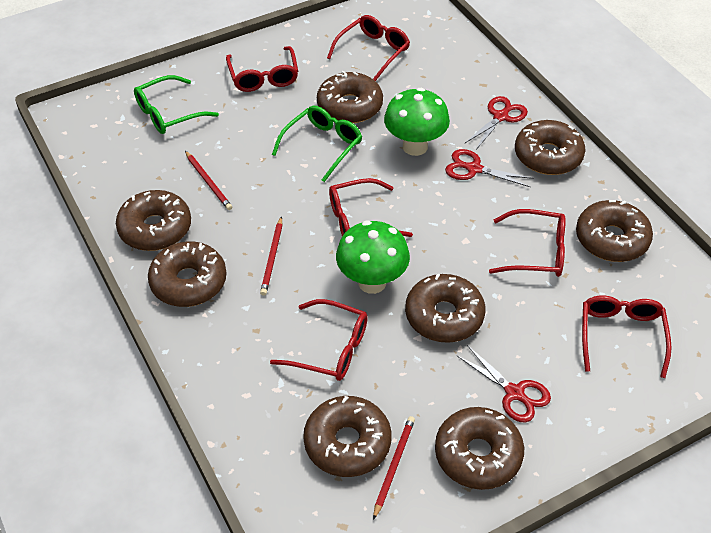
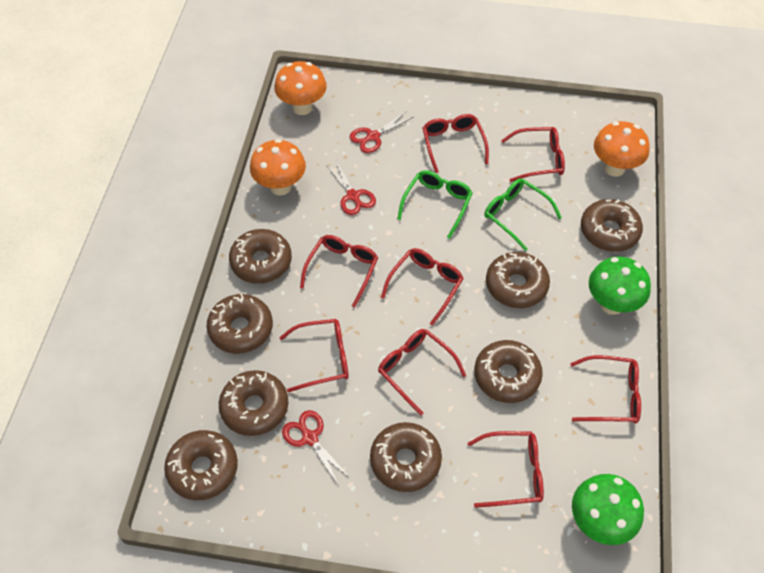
orange mushroom: none = 0 -> [250,139,306,195] [274,61,327,115] [594,121,650,177] = 3
red glasses: [226,46,298,92] [270,299,368,381] [327,15,410,81] [329,178,413,237] [489,209,566,277] [582,295,672,378] = 6 -> [279,319,349,392] [300,235,378,308] [378,329,466,415] [381,248,464,326] [422,114,489,173] [468,431,544,508] [501,127,565,182] [570,355,641,423] = 8
red pencil: [185,151,232,210] [260,216,282,296] [373,416,415,520] = 3 -> none = 0

